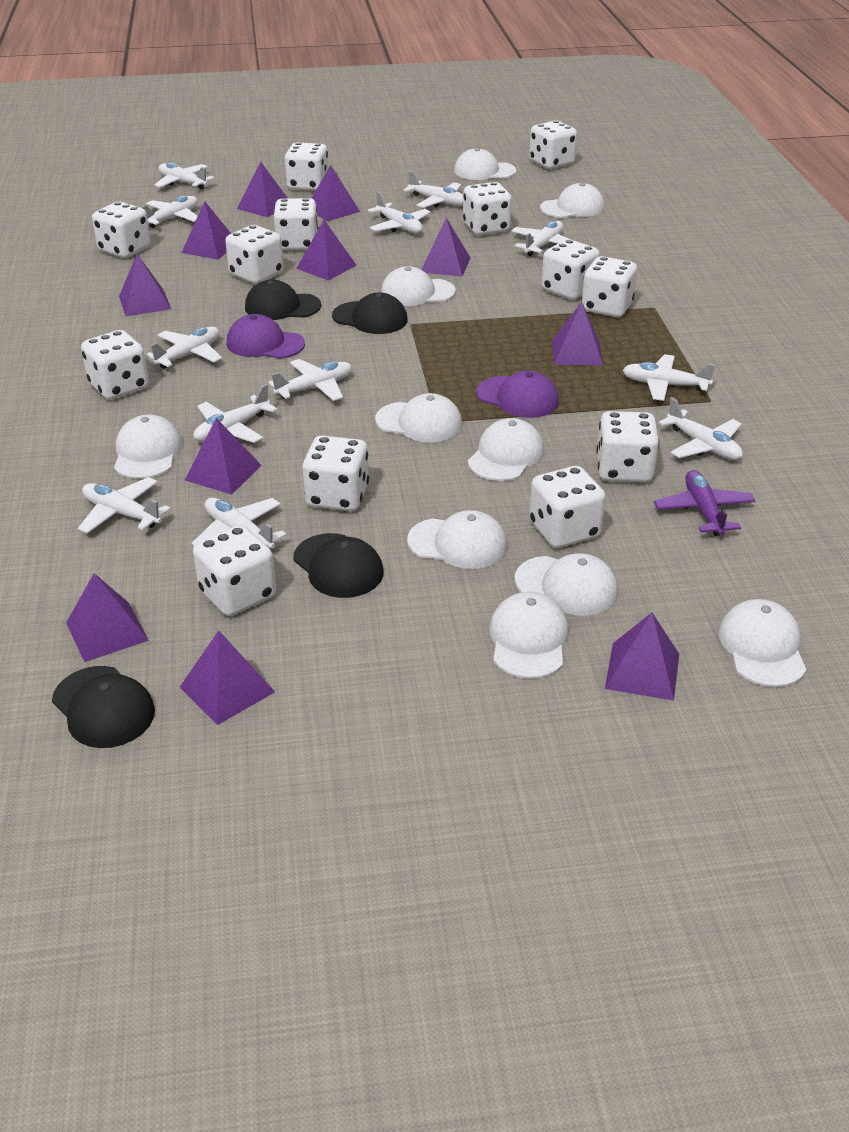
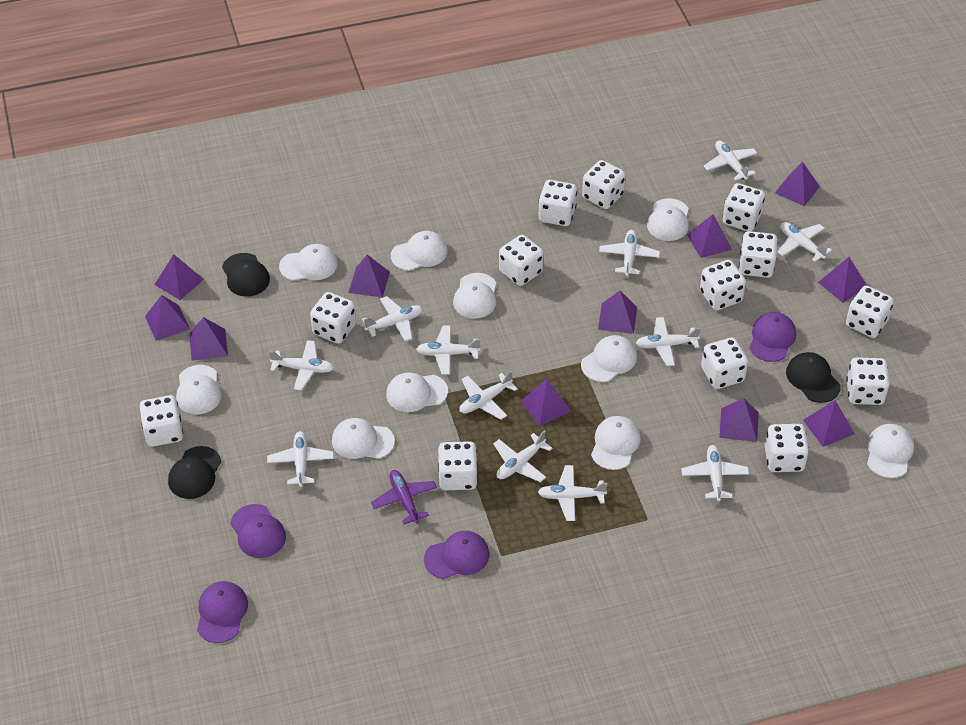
black cap: [52,666,155,748] [245,280,321,320] [293,533,384,598] [332,293,408,334] = 4 -> [168,446,221,499] [222,253,270,297] [786,352,841,403] = 3
purple cap: [227,314,305,359] [476,370,559,418] = 2 -> [197,581,248,643] [230,504,286,558] [424,531,490,579] [749,312,796,362] = 4

